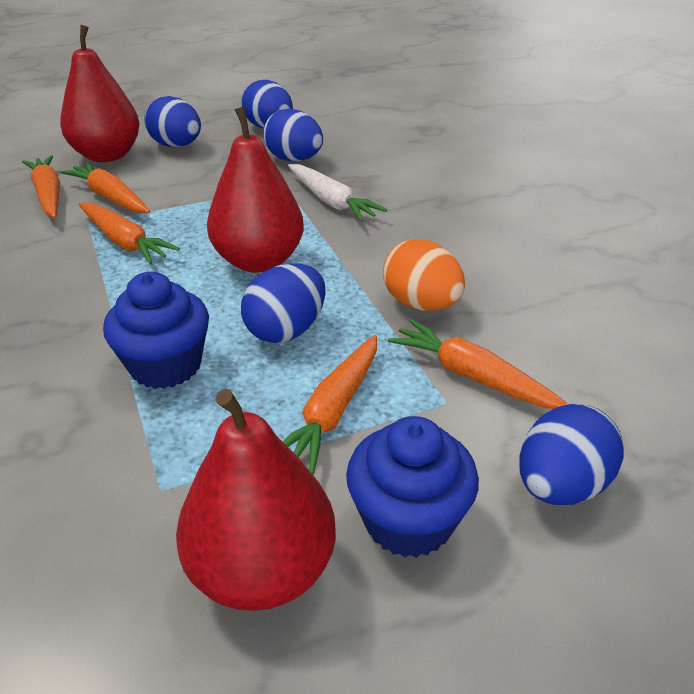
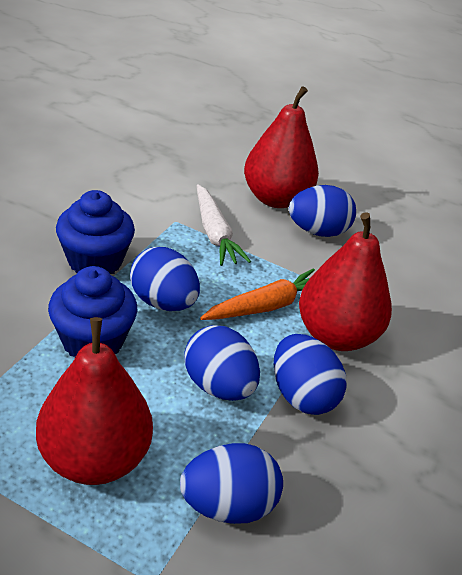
orange carrot: [22,155,60,218] [60,162,150,213] [79,203,180,264] [283,335,377,474] [388,319,568,409] = 5 -> [200,268,315,320] = 1
orange egg: [383,239,465,311] = 1 -> none = 0

